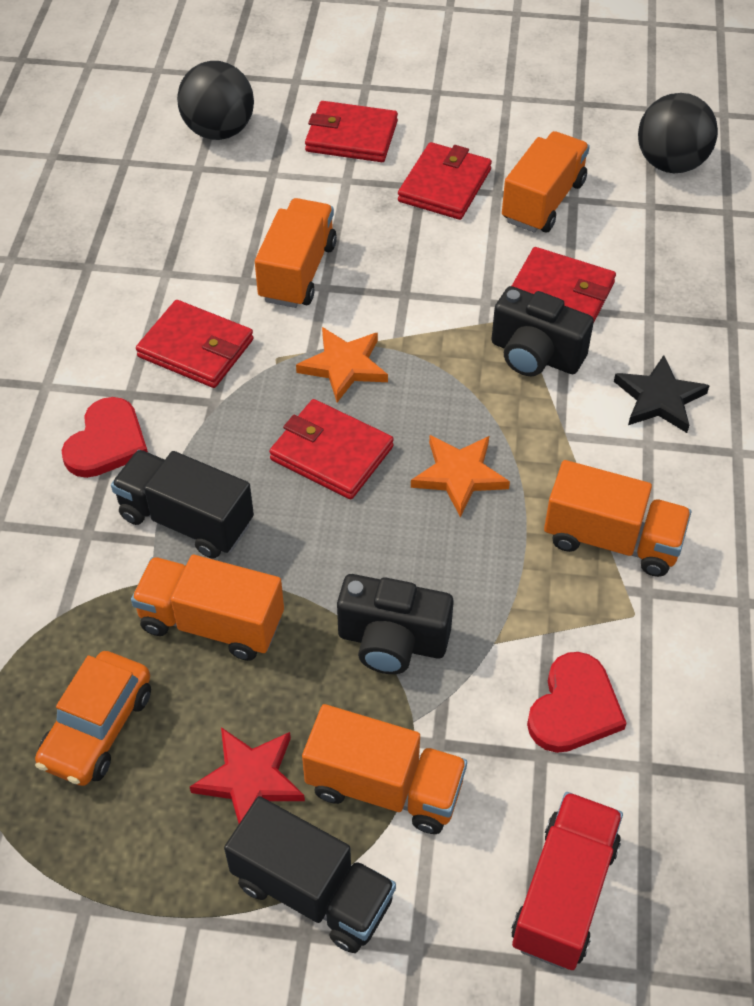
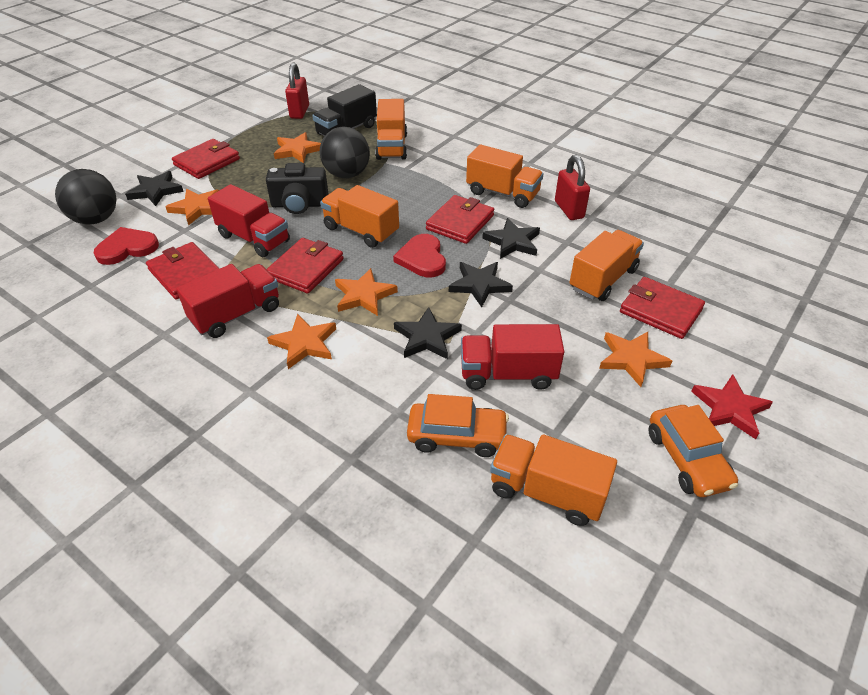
black camera: [337,574,454,674] [491,286,594,376] = 2 -> [266,163,329,214] = 1
black star: [614,355,709,433] = 1 -> [125,171,184,206] [394,307,462,359] [449,262,513,307] [482,218,540,259] = 4
black truck: [111,450,254,558] [224,796,396,953] = 2 -> [312,84,377,136] = 1
orange car: [35,651,151,786] = 1 -> [407,394,509,457] [648,405,738,497] = 2
orange star: [296,327,388,402] [411,435,510,517] = 2 -> [165,189,219,226] [267,314,336,369] [274,132,321,163] [335,268,398,316] [599,332,672,387] = 5
red padlock: none = 0 -> [285,63,309,119] [555,155,590,220] = 2
red truck: [512,792,623,970] = 1 -> [176,264,279,338] [208,184,290,257] [461,324,564,390] = 3

